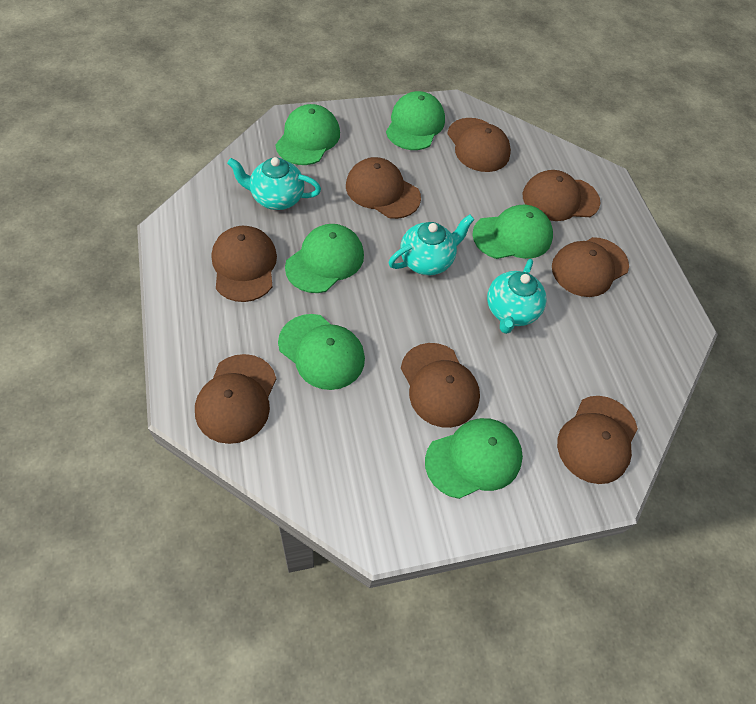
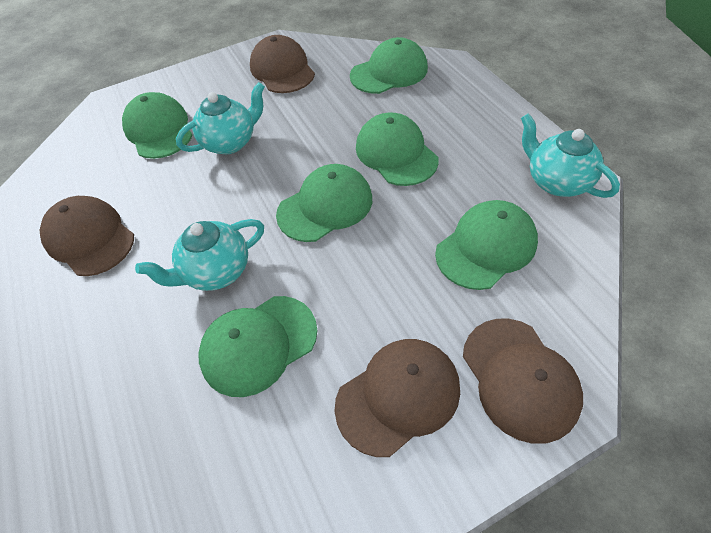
brown cap: [195,354,276,444] [212,226,277,302] [346,157,421,219] [401,343,480,428] [447,118,511,172] [523,170,600,221] [552,237,629,297] [557,396,638,484] = 8 -> [39,196,134,276] [250,35,315,93] [335,339,460,457] [463,319,583,444] = 4

